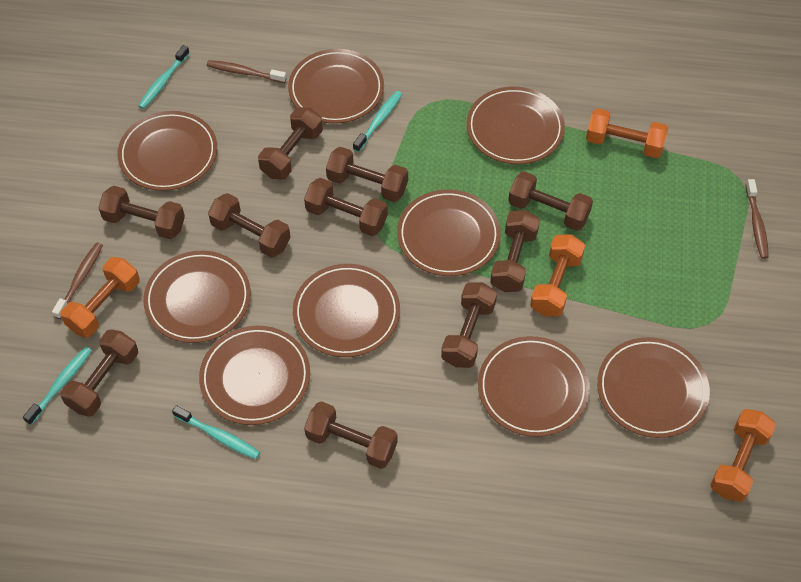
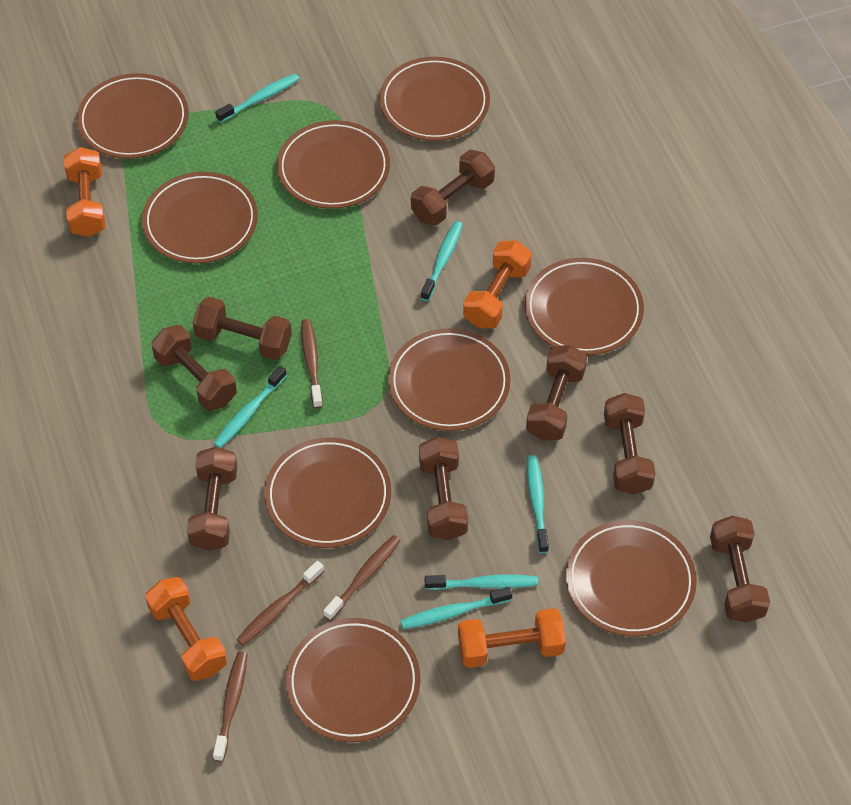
brown dumbbell: [61,329,138,417] [98,186,185,239] [208,193,291,258] [258,107,323,180] [304,178,388,236] [304,401,398,469] [326,147,408,202] [441,282,497,368] [490,210,540,292] [508,171,593,231] = 10 -> [151,325,237,411] [187,447,237,551] [192,297,292,360] [411,150,495,226] [419,437,468,540] [526,345,587,441] [604,393,656,494] [710,516,770,623] = 8
brown toothbrush: [52,242,103,319] [207,60,287,83] [746,179,769,259] = 3 -> [213,652,247,762] [236,561,324,646] [301,319,323,408] [323,535,401,621] = 4
turquoise toothbrush: [23,347,92,425] [138,45,190,109] [172,405,260,459] [353,91,402,152] = 4 -> [213,366,287,448] [215,74,300,123] [400,587,512,629] [421,221,463,301] [425,575,538,590] [527,455,549,553] = 6

